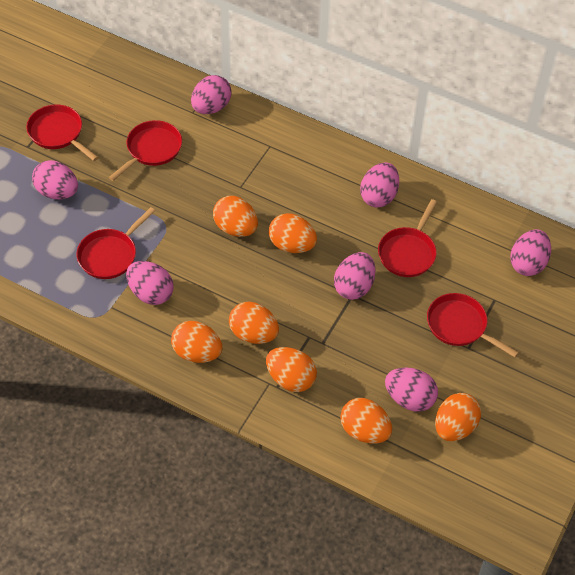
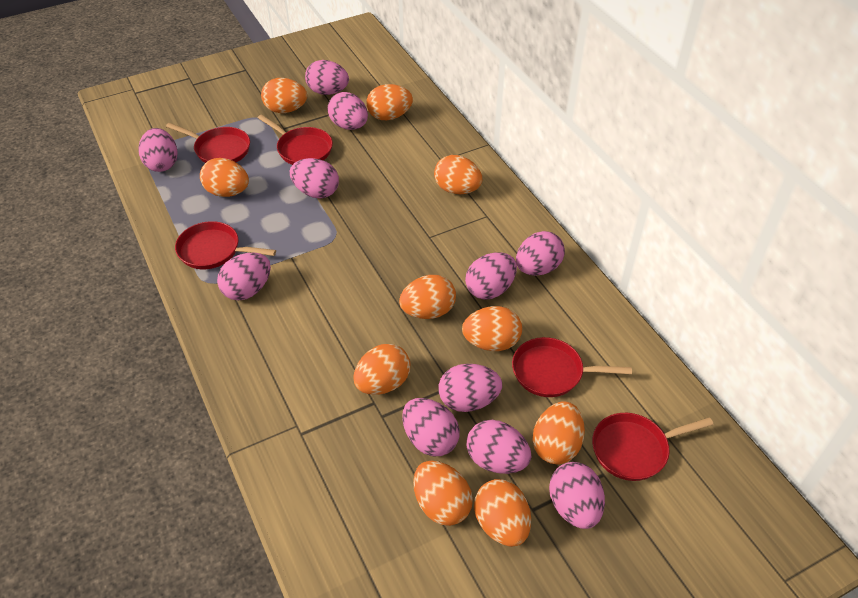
orange egg: [171,321,222,363] [213,196,258,237] [229,302,279,344] [266,347,317,392] [269,213,317,253] [340,398,392,444] [435,393,481,441] = 7 -> [200,158,249,197] [261,78,307,113] [353,344,411,395] [366,84,413,120] [399,275,456,319] [413,461,473,526] [434,155,482,194] [462,306,522,351] [474,479,531,547] [533,401,585,464] = 10
pink egg: [32,160,78,199] [126,261,174,305] [191,75,232,114] [334,252,375,300] [360,162,399,207] [385,367,438,412] [510,229,551,276] = 7 -> [138,128,178,172] [217,252,271,301] [290,158,339,198] [305,60,349,95] [327,92,368,130] [402,398,460,456] [439,364,502,412] [465,253,517,300] [467,420,531,474] [516,231,565,276] [549,462,605,529] = 11

